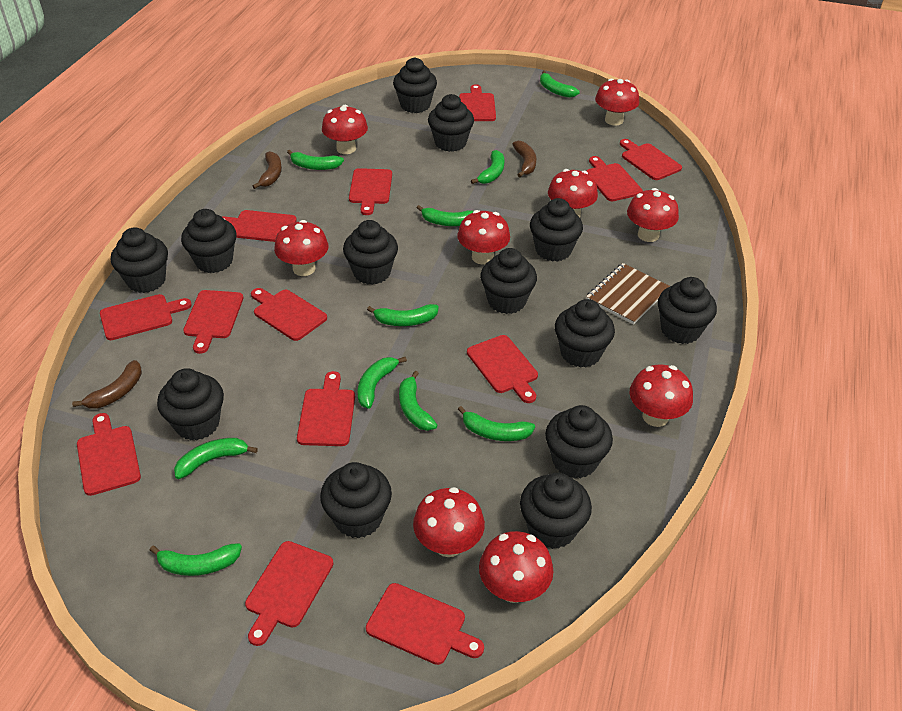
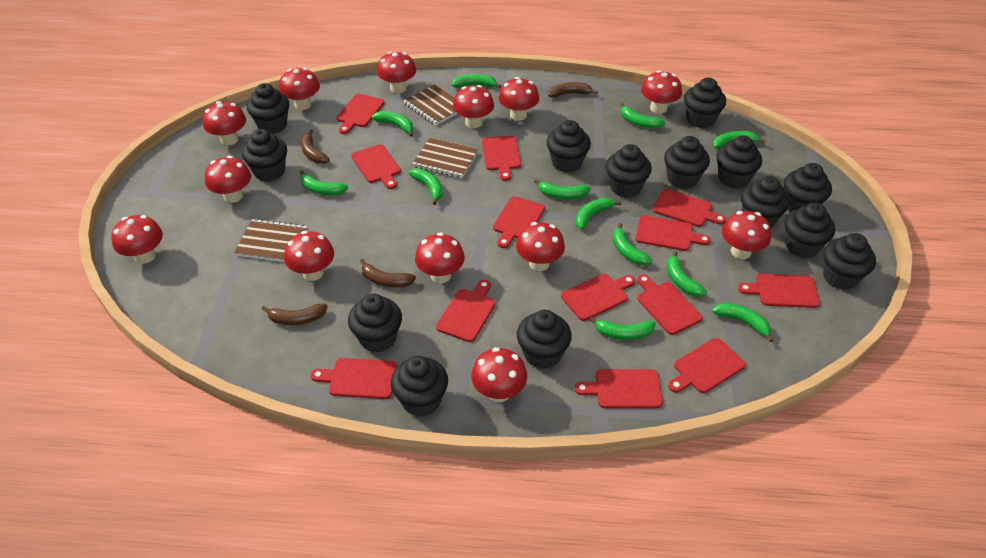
black cupcake: [111,228,168,293] [157,368,224,441] [181,209,236,273] [320,462,392,538] [343,220,398,285] [393,57,437,113] [428,94,474,152] [480,248,537,314] [520,473,592,549] [530,198,583,262] [545,405,613,479] [555,299,615,368] [658,277,717,344] = 13 -> [242,129,287,182] [247,83,289,134] [348,294,402,353] [391,356,448,417] [517,310,572,369] [547,120,591,173] [606,144,652,198] [664,136,710,189] [684,78,726,128] [716,135,762,189] [741,176,789,228] [784,163,832,212] [785,202,835,258] [823,233,876,290] = 14
brown banana: [72,360,142,409] [253,151,282,189] [512,141,536,177] = 3 -> [262,304,327,325] [301,129,330,164] [360,259,416,287] [548,82,598,98] = 4
brown notebook: [586,263,670,325] = 1 -> [234,219,308,262] [403,84,457,125] [412,138,478,178] = 3
green banana: [150,543,242,576] [174,438,258,479] [287,150,344,170] [357,357,407,409] [367,304,439,326] [399,371,437,431] [417,205,473,226] [458,406,535,441] [471,150,505,184] [540,71,580,98] = 10 -> [300,170,348,195] [372,111,413,137] [409,168,443,205] [451,74,501,88] [534,179,591,199] [576,198,621,230] [589,317,656,340] [613,223,653,265] [620,103,665,129] [667,251,707,297] [712,303,773,342] [713,131,765,149] = 12
red mushroom: [274,220,328,276] [322,105,368,154] [413,487,485,557] [457,210,510,265] [479,531,553,603] [548,169,598,217] [595,79,639,126] [627,188,679,242] [630,365,693,427] = 9 -> [111,215,163,264] [203,101,246,145] [205,156,251,203] [279,68,320,110] [284,231,334,281] [377,51,416,93] [415,233,465,283] [453,85,494,128] [471,347,527,403] [499,77,539,121] [516,222,565,271] [641,70,682,114] [722,211,771,259] = 13

